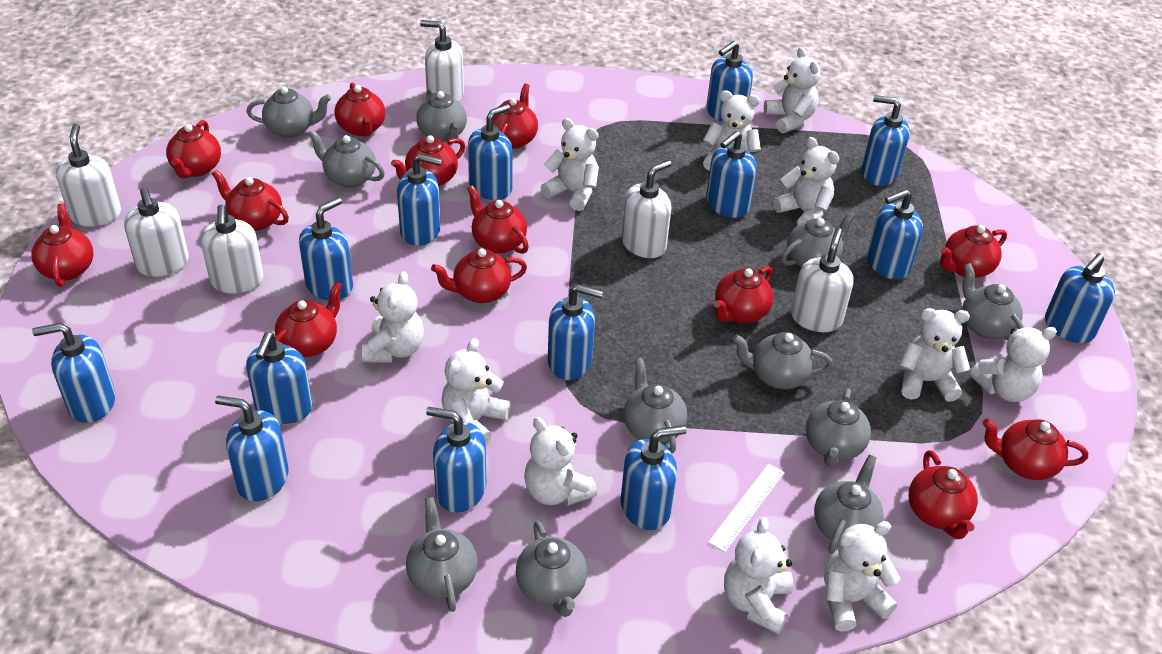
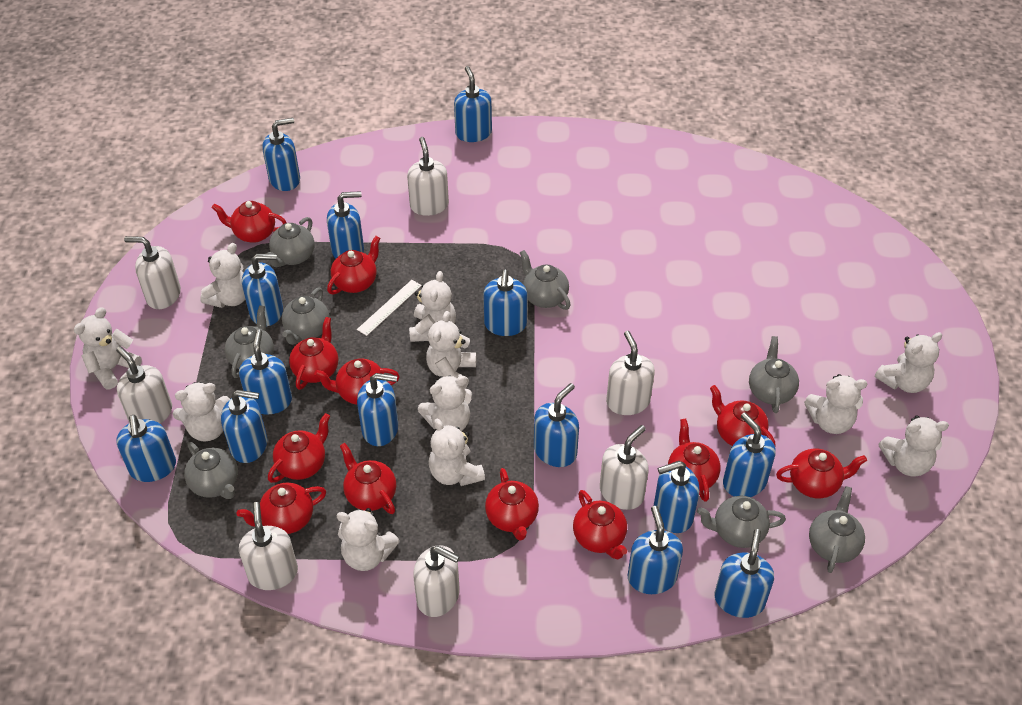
grey teapot: [247,87,331,138] [308,130,385,188] [406,497,478,612] [416,89,467,142] [516,520,587,617] [624,358,687,453] [732,332,833,389] [781,211,857,267] [806,389,871,467] [814,455,883,554] [962,263,1024,341] = 11 -> [184,442,238,499] [225,305,274,378] [266,217,315,267] [282,287,330,345] [520,250,570,310] [697,496,786,548] [749,336,799,413] [809,486,865,573] = 8
red teapot: [31,204,93,287] [166,120,221,178] [212,170,289,231] [275,281,343,357] [334,82,385,137] [391,135,465,186] [431,248,527,303] [467,185,529,254] [493,84,538,149] [714,266,773,323] [909,450,978,539] [940,225,1007,278] [982,419,1088,480] = 13 -> [212,201,287,243] [237,483,326,534] [268,413,330,483] [289,317,338,390] [314,359,400,405] [327,236,380,295] [340,443,396,514] [485,468,539,540] [573,490,627,560] [668,419,721,502] [710,385,776,446] [776,449,867,499] = 12
white soap dispenser: [56,124,121,226] [124,187,189,277] [201,205,264,294] [420,20,464,102] [621,160,671,258] [791,228,854,332] = 6 -> [116,347,172,424] [124,236,181,309] [239,502,298,590] [407,137,449,216] [413,545,460,617] [600,425,649,510] [606,331,655,415] = 7

